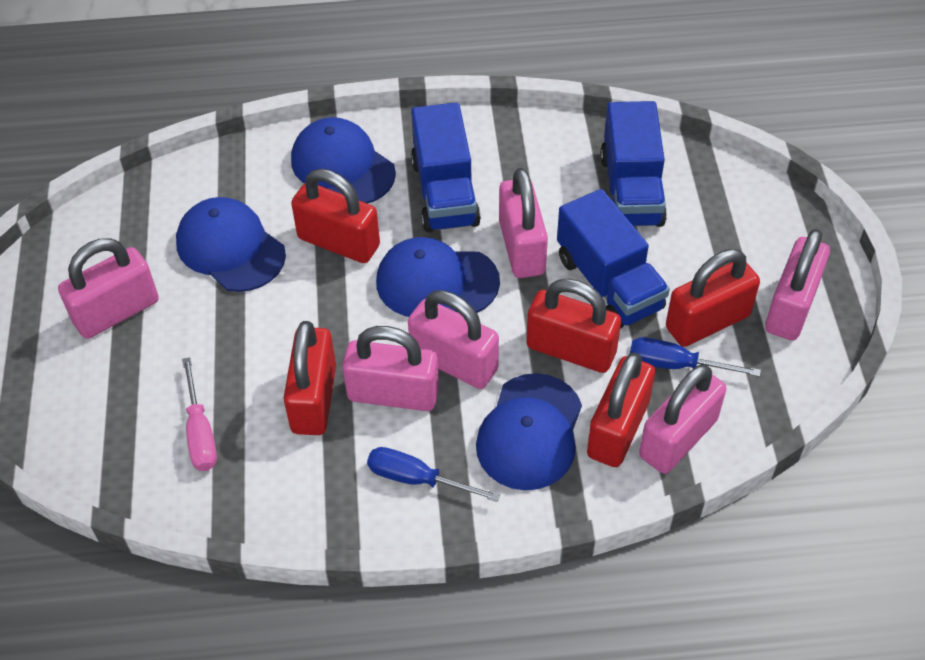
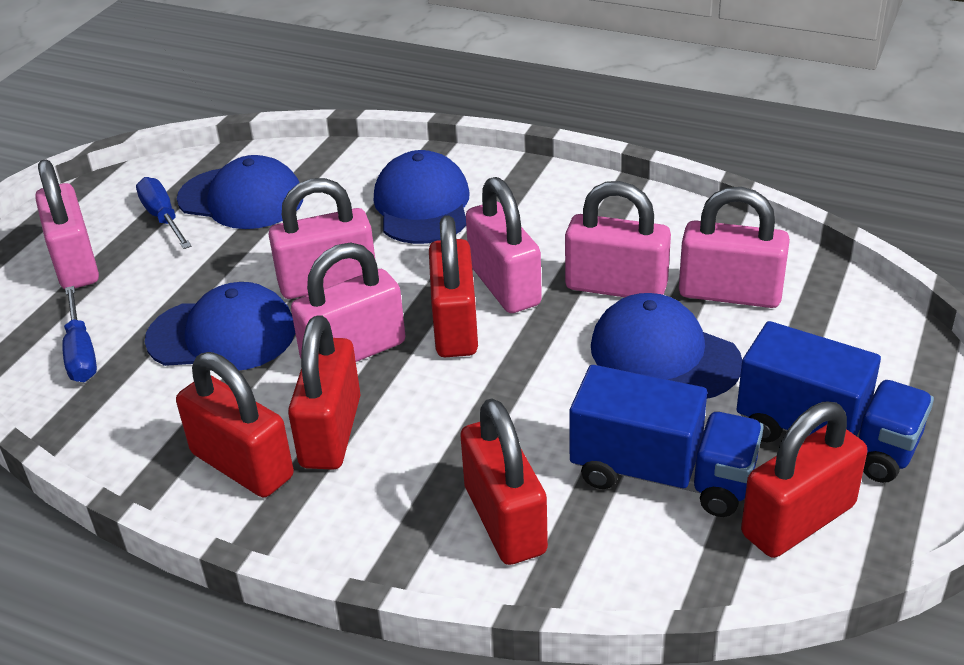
blue truck: [411,102,481,232] [557,189,670,329] [600,101,667,227] = 3 -> [570,365,764,517] [737,321,934,483] = 2
pink screwdriver: [182,357,217,471] = 1 -> none = 0

